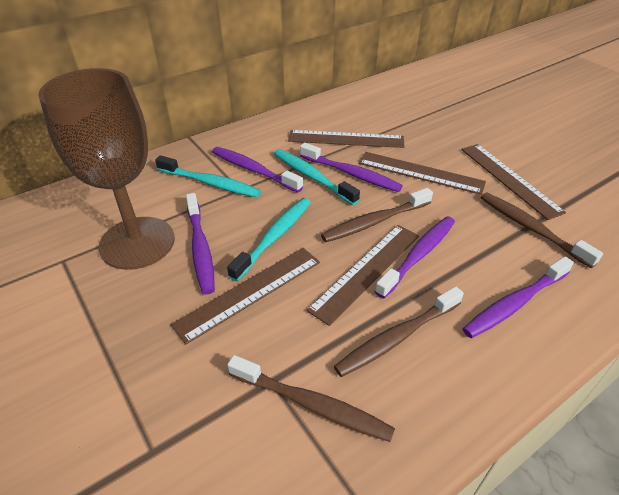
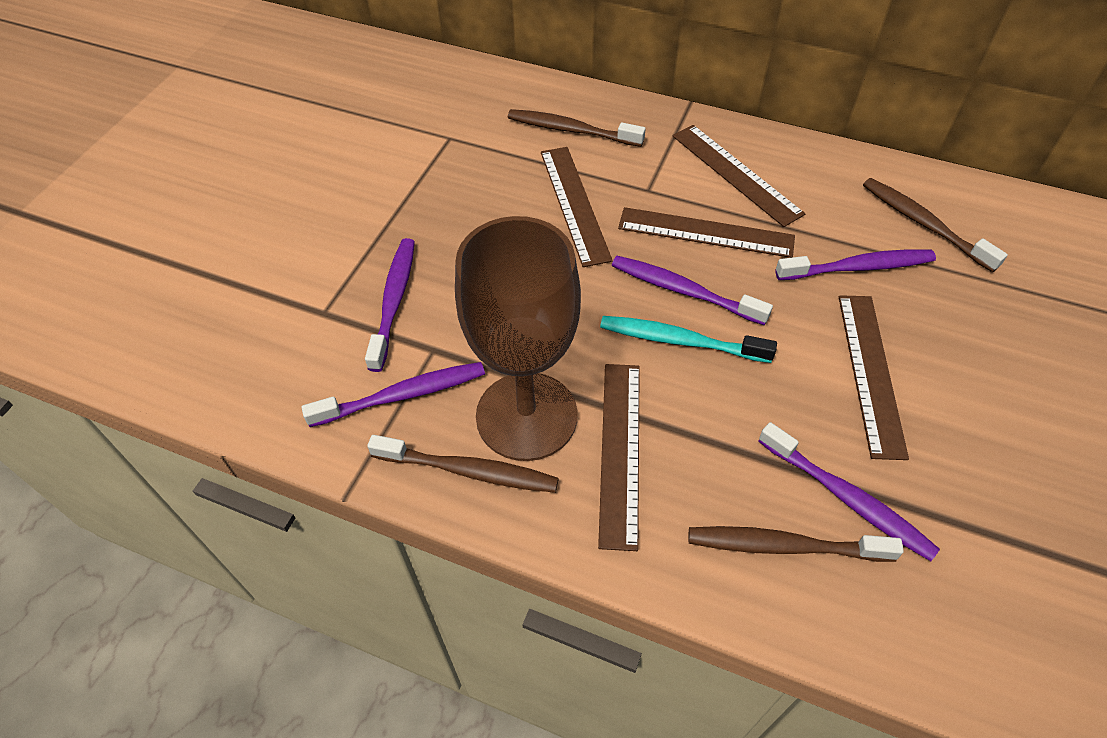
turquoise toothbrush: [155,155,261,197] [227,198,311,281] [274,149,360,205] = 3 -> [600,316,777,363] = 1

